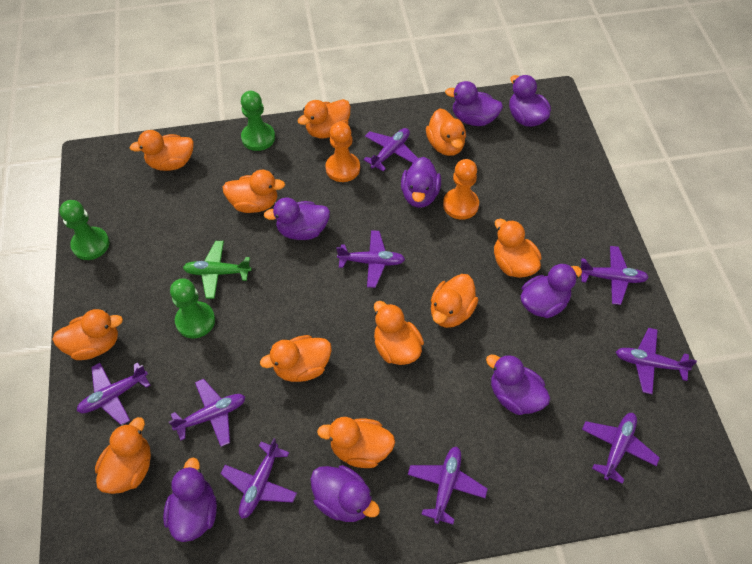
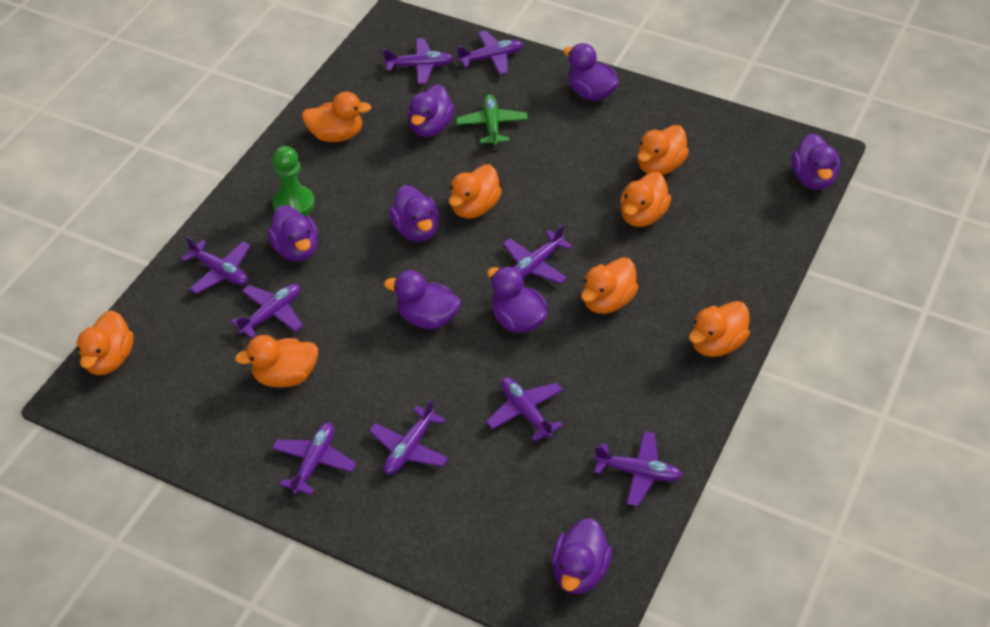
green pawn: [59,200,109,260] [170,278,215,338] [241,91,275,151] = 3 -> [272,146,315,216] = 1
orange duck: [52,309,123,360] [95,417,151,494] [130,130,194,171] [222,170,285,213] [260,335,332,382] [298,99,351,138] [317,417,395,468] [374,301,424,365] [426,108,466,156] [431,274,478,328] [494,219,542,278] = 11 -> [77,310,134,375] [235,335,318,388] [302,92,372,142] [449,165,502,219] [581,257,638,314] [620,172,671,227] [638,125,689,175] [689,301,750,357] = 8
orange pawn: [325,122,360,182] [443,159,479,220] = 2 -> none = 0

